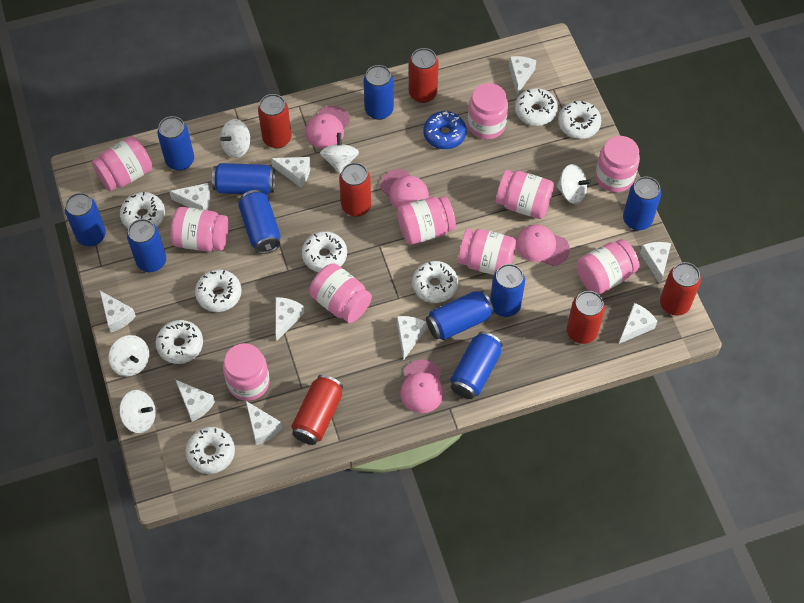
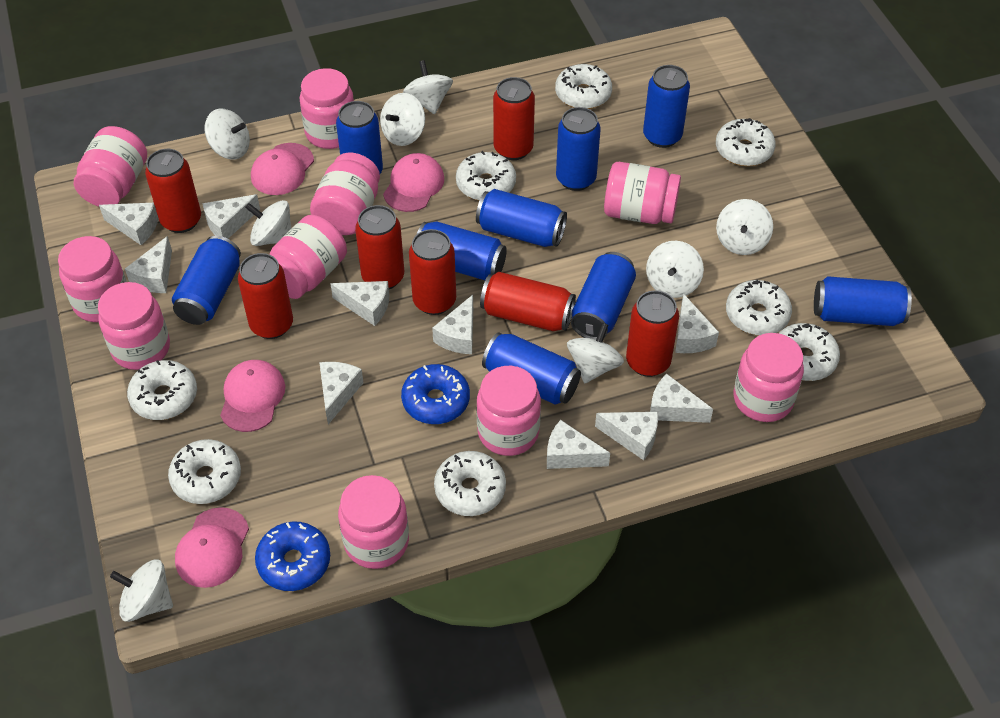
blue can: [65,193,106,246] [127,219,166,272] [157,116,194,171] [212,163,275,194] [238,190,281,254] [364,65,394,120] [426,290,494,340] [450,331,502,399] [490,264,525,317] [623,177,661,230] = 10 -> [172,236,241,325] [336,101,383,174] [416,221,507,280] [476,189,567,247] [482,332,581,405] [556,107,601,191] [571,252,636,340] [643,65,690,148] [814,276,912,326] = 9
blue donut: [423,111,467,149] = 1 -> [255,522,330,591] [401,364,470,424] = 2
red can: [258,94,291,148] [291,375,343,445] [339,163,371,217] [409,48,439,103] [567,291,605,344] [660,262,701,316] = 6 -> [145,149,201,233] [238,253,293,339] [355,205,404,289] [409,229,456,315] [480,272,576,331] [493,77,535,160] [626,290,679,377] = 7
white spinning top: [109,335,149,377] [119,390,156,433] [220,119,250,158] [320,133,359,174] [557,164,591,204] = 5 -> [110,559,173,622] [204,109,250,159] [245,200,292,246] [380,93,425,146] [403,60,453,114] [567,323,624,383] [646,241,704,298] [716,199,773,255] = 8

